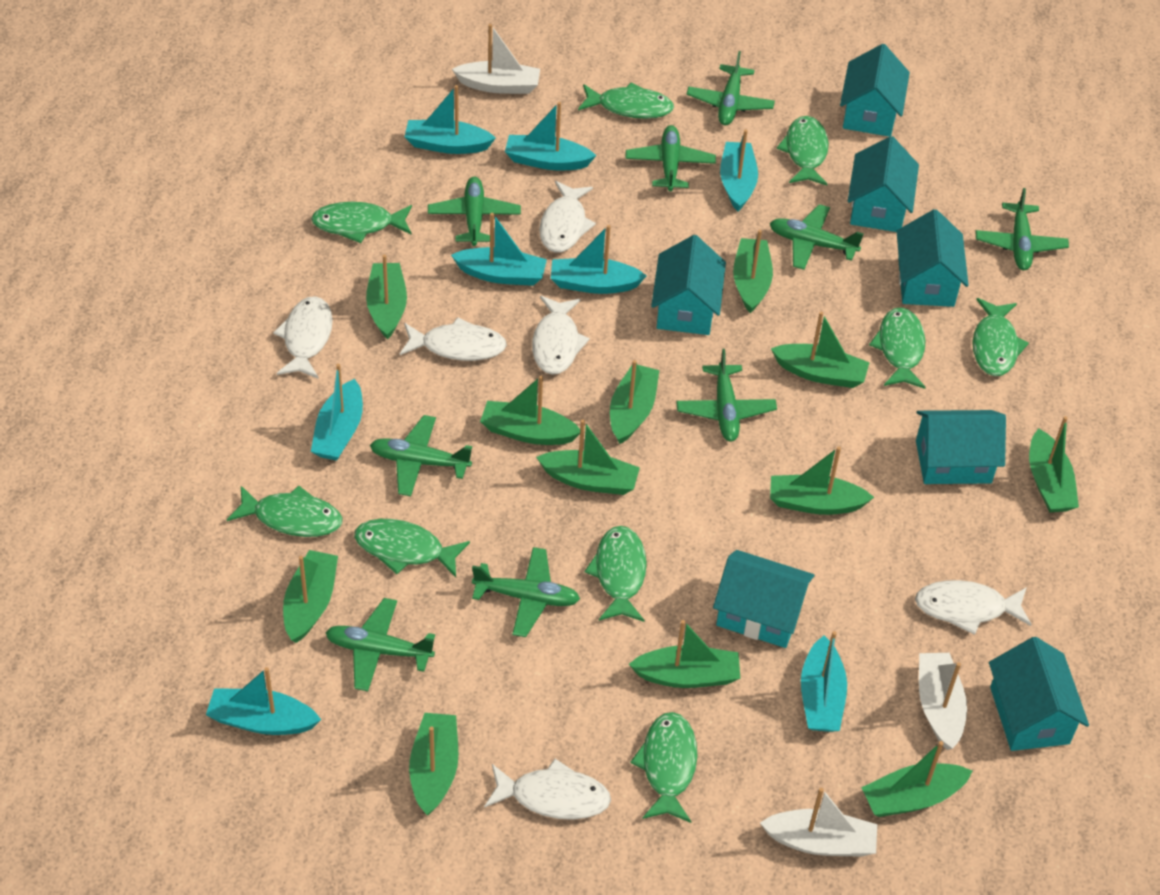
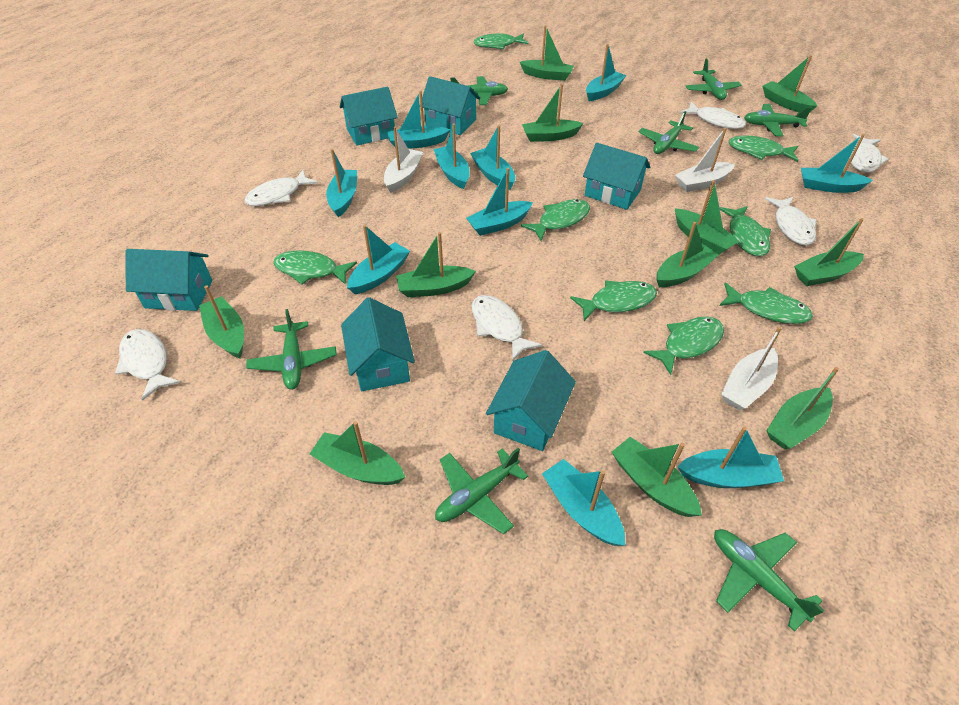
green boat: [283,550,338,643] [366,255,407,340] [409,713,458,815] [480,376,580,445] [536,419,640,495] [610,360,659,444] [629,620,740,688] [733,230,773,313] [770,446,874,515] [771,311,870,388] [861,741,972,817] [1029,416,1079,512] = 12 -> [199,285,244,358] [310,421,405,485] [396,232,476,297] [520,26,574,81] [522,84,583,142] [612,437,702,517] [657,222,718,287] [675,180,739,255] [762,55,817,113] [766,367,839,449] [794,218,864,286] = 11
green fish: [227,485,342,537] [311,202,412,243] [354,519,470,577] [578,82,674,119] [585,526,647,622] [630,712,697,823] [777,116,829,185] [869,307,926,389] [972,298,1029,376] = 9 -> [273,250,357,285] [473,33,529,49] [521,199,590,241] [570,280,657,321] [643,317,724,375] [719,206,771,256] [719,283,813,324] [728,136,798,162] = 8
green plane: [325,598,435,691] [370,415,472,496] [428,177,521,246] [472,547,580,637] [625,125,716,191] [676,349,777,442] [686,51,775,125] [770,204,864,270] [976,188,1069,270] = 9 -> [246,309,336,390] [435,448,528,534] [450,76,508,105] [638,111,699,154] [686,58,742,100] [714,529,825,632] [744,104,812,136] = 7
turquoise boat: [206,667,321,735] [311,364,363,461] [404,85,496,154] [451,213,547,286] [505,102,596,170] [551,225,646,294] [720,129,758,211] [801,631,847,732] = 8 -> [326,149,357,217] [347,225,410,294] [388,90,450,149] [433,123,469,189] [466,168,533,236] [470,125,515,190] [542,459,625,546] [586,44,626,101] [677,426,784,488] [801,134,873,193] = 10
turquoise house: [651,235,726,335] [713,550,814,648] [840,44,910,137] [848,136,919,232] [896,209,969,307] [916,410,1006,484] [989,637,1089,751] = 7 -> [126,249,212,311] [340,87,398,146] [341,297,415,391] [422,76,480,135] [486,350,576,451] [583,143,650,210] = 6

